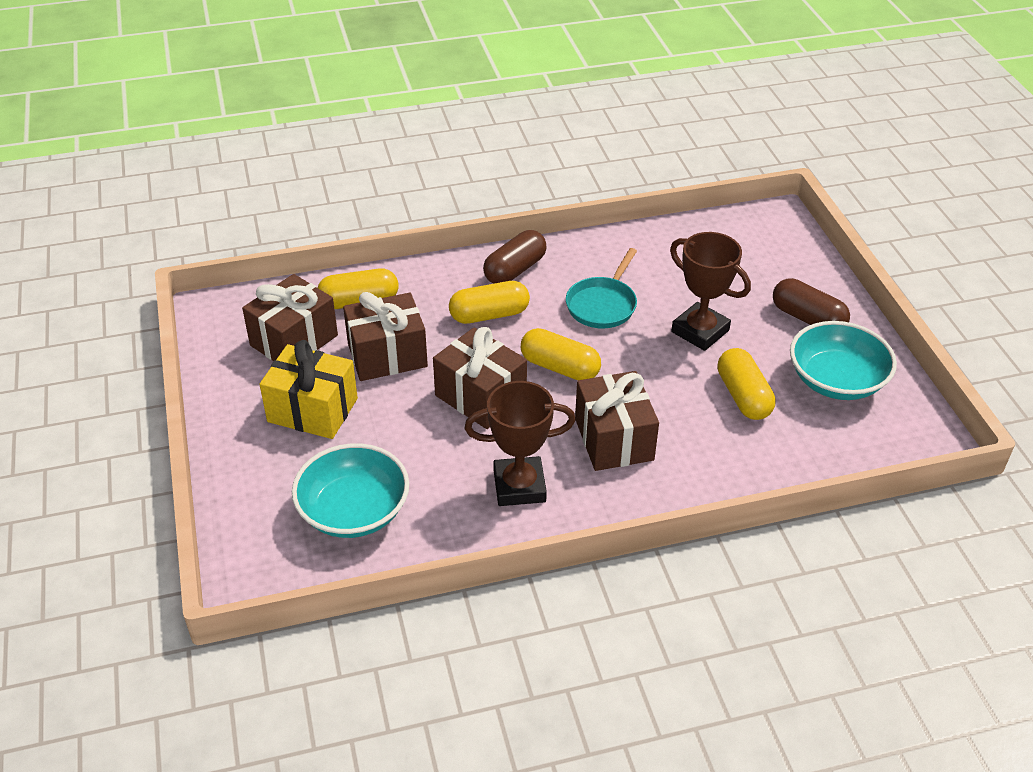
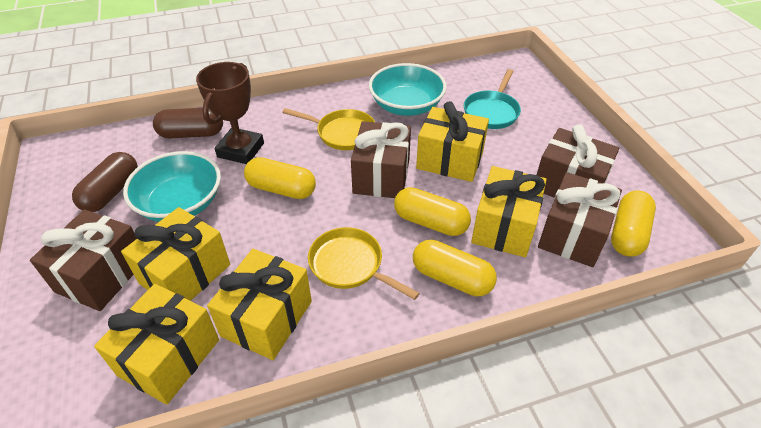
brown trophy: [465,381,576,506] [670,232,751,351] = 2 -> [196,62,264,164] = 1
yellow gift: [259,340,358,439] = 1 -> [94,284,219,405] [121,207,230,301] [207,249,312,360] [416,101,489,182] [471,166,546,257] = 5
yellow pan: none = 0 -> [282,108,375,150] [308,227,420,300] = 2

